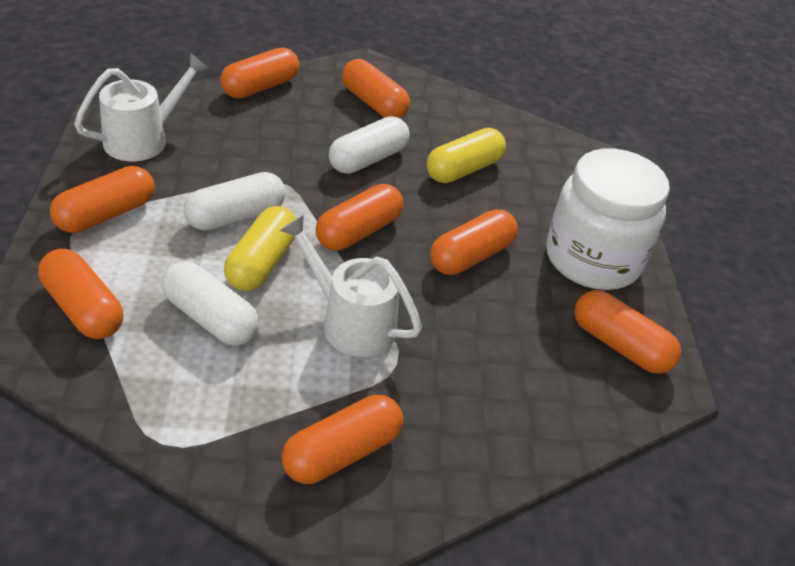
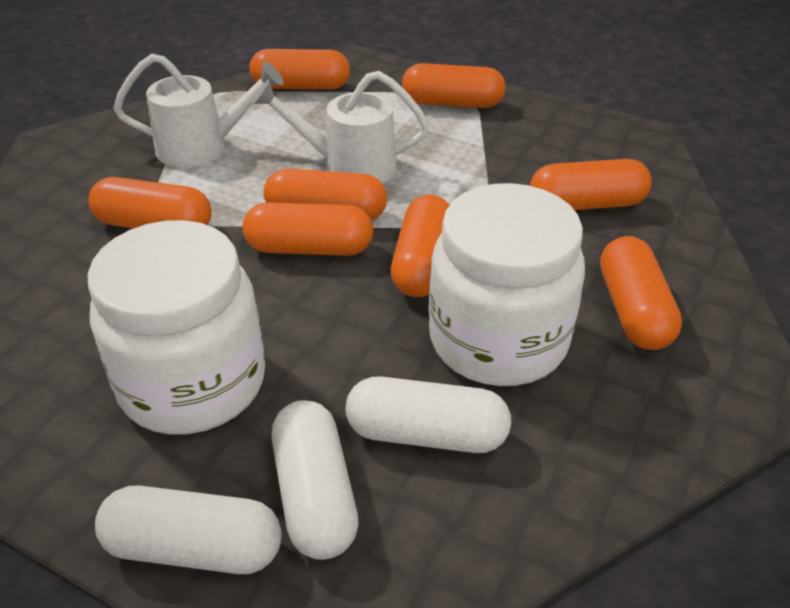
white jar: [546,148,670,290] = 1 -> [87,220,265,435] [429,183,585,386] = 2
yellow capsule: [224,206,296,291] [426,128,506,183] = 2 -> none = 0

